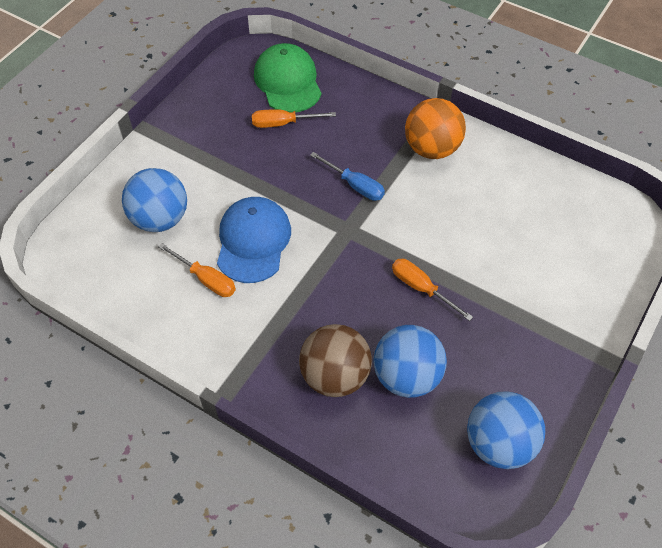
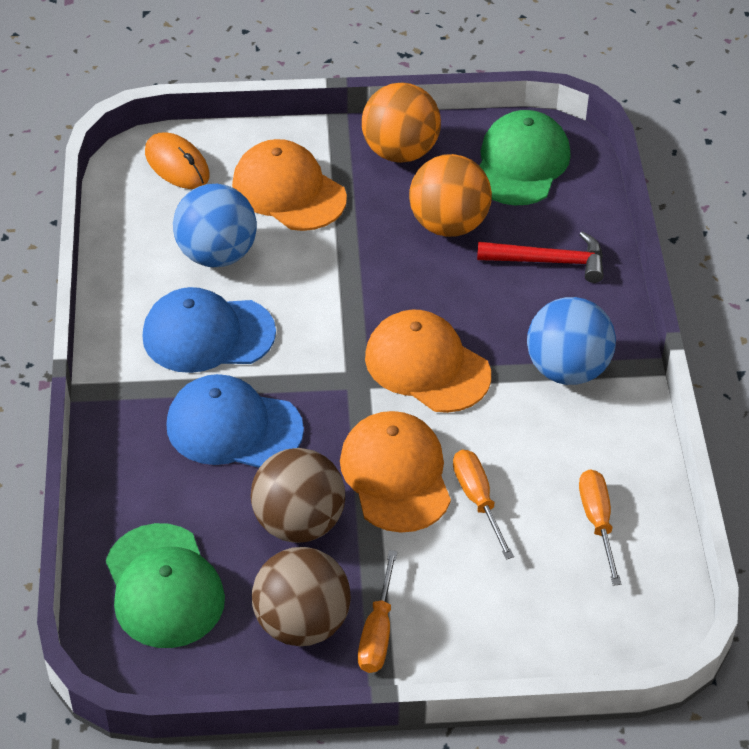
blue ball: [122,168,187,232] [373,325,447,398] [467,392,545,469] = 3 -> [173,184,257,267] [527,297,616,385] = 2
blue cap: [217,197,291,283] = 1 -> [142,287,276,373] [166,374,304,468] = 2
blue screwdriver: [310,152,385,201] = 1 -> none = 0
brown ball: [299,324,372,397] = 1 -> [251,448,345,543] [252,547,351,646] = 2
green cap: [254,43,322,112] = 1 -> [106,523,225,648] [480,110,571,205] = 2
orange ball: [405,98,466,159] = 1 -> [362,82,441,163] [409,154,492,237] = 2
orange cap: none = 0 -> [232,139,347,231] [340,411,451,533] [365,309,491,413] = 3
orange mouse: none = 0 -> [145,132,210,189] = 1
red hammer: none = 0 -> [477,231,604,283] = 1

